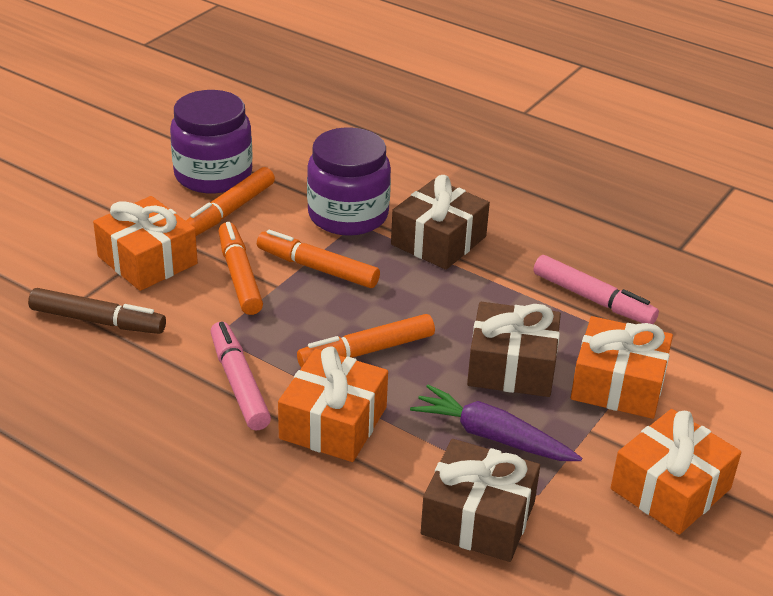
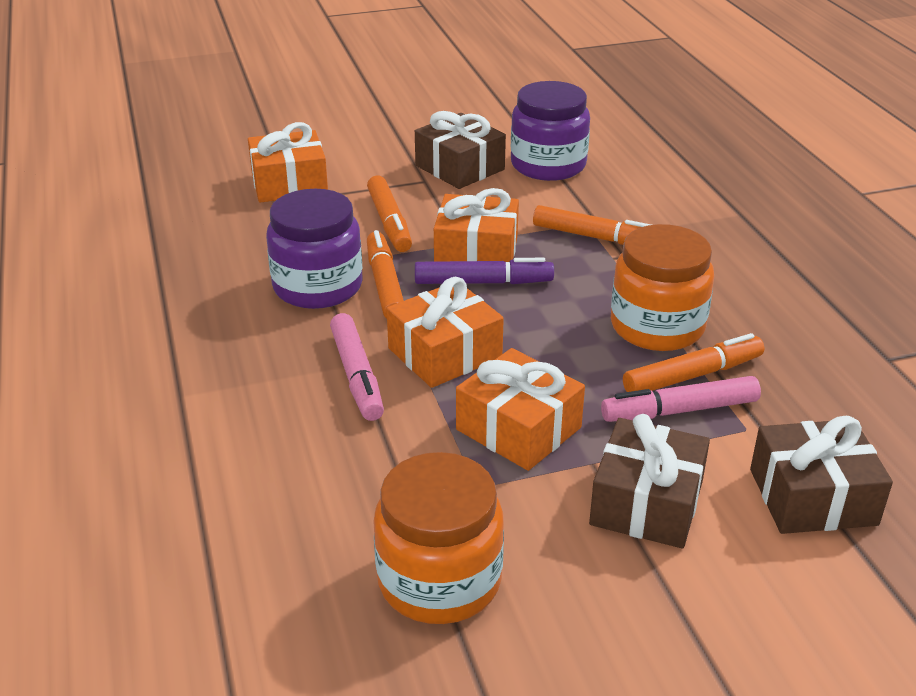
brown marker: [28,288,166,334] = 1 -> none = 0
orange jar: none = 0 -> [374,452,504,624] [611,224,714,351] = 2
purple carrot: [410,385,582,461] = 1 -> none = 0
purple marker: none = 0 -> [415,258,554,284] = 1

